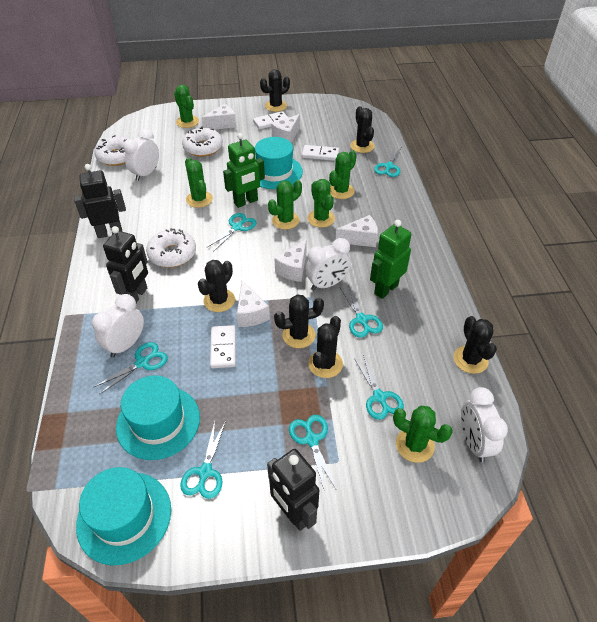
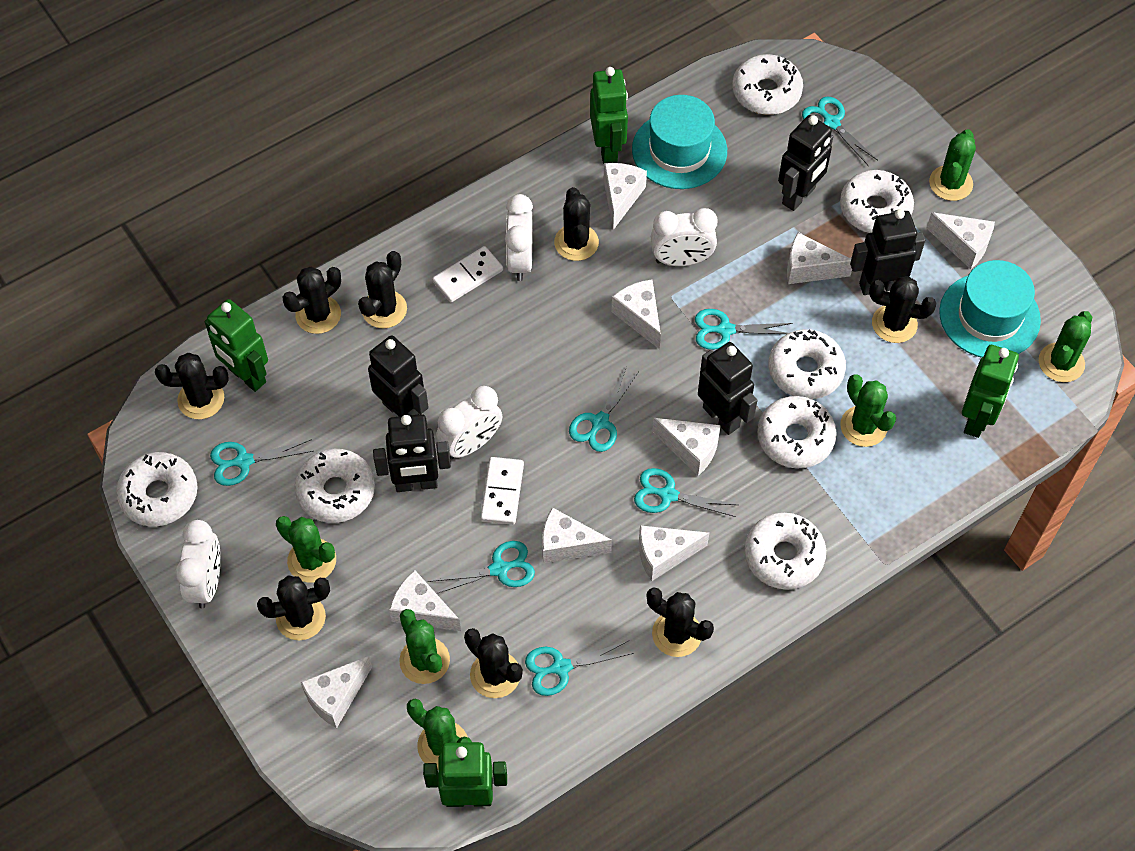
black cactus: [198,260,235,312] [260,69,290,112] [274,294,324,348] [308,316,343,378] [350,106,374,153] [454,316,497,374] = 6 -> [155,353,228,419] [257,575,330,640] [283,267,341,334] [358,251,407,329] [464,628,523,698] [554,187,599,261] [647,587,714,657] [869,276,936,343] = 8
black robot: [74,164,126,238] [103,226,148,303] [267,449,319,531] = 3 -> [368,335,429,417] [373,414,451,492] [698,342,758,435] [778,115,834,211] [850,209,925,295] = 5
green robot: [223,133,265,208] [370,220,412,299] = 2 -> [205,299,268,392] [423,742,507,807] [590,67,628,164] [962,345,1019,438] = 4
turquoise hat: [76,467,171,565] [116,376,200,460] [255,137,303,189] = 3 -> [632,95,727,189] [939,260,1041,358] = 2
white cheese: [202,104,236,130] [237,280,270,327] [271,114,300,143] [274,239,307,282] [336,215,378,247] = 5 -> [301,656,372,728] [389,570,461,631] [542,507,612,563] [604,163,647,230] [611,280,661,349] [639,525,709,581] [652,418,721,476] [787,232,852,284] [926,212,995,269] = 9
white domino: [210,325,236,368] [253,111,288,129] [302,145,339,161] = 3 -> [432,246,503,302] [481,457,524,525] = 2
white donut: [95,135,129,166] [146,228,196,268] [182,127,223,157] = 3 -> [116,452,198,526] [295,449,375,523] [732,54,803,115] [745,513,826,590] [757,396,837,468] [769,329,846,399] [840,170,914,233] = 7

